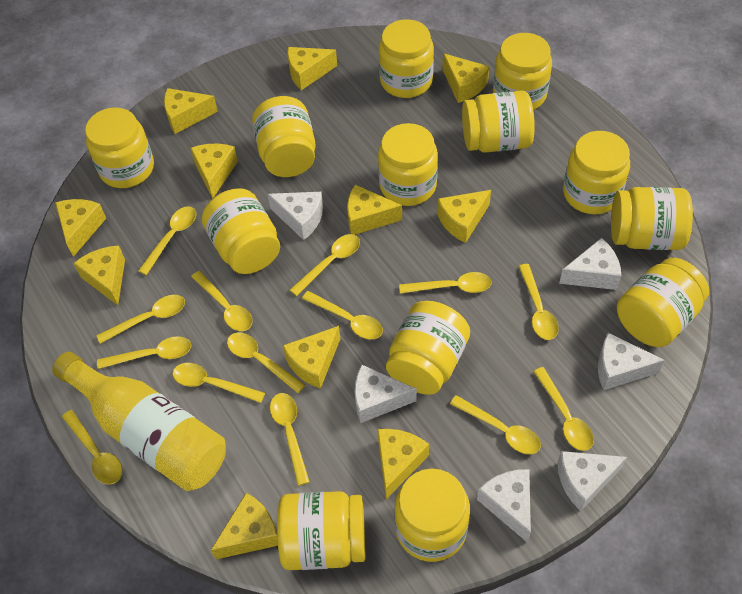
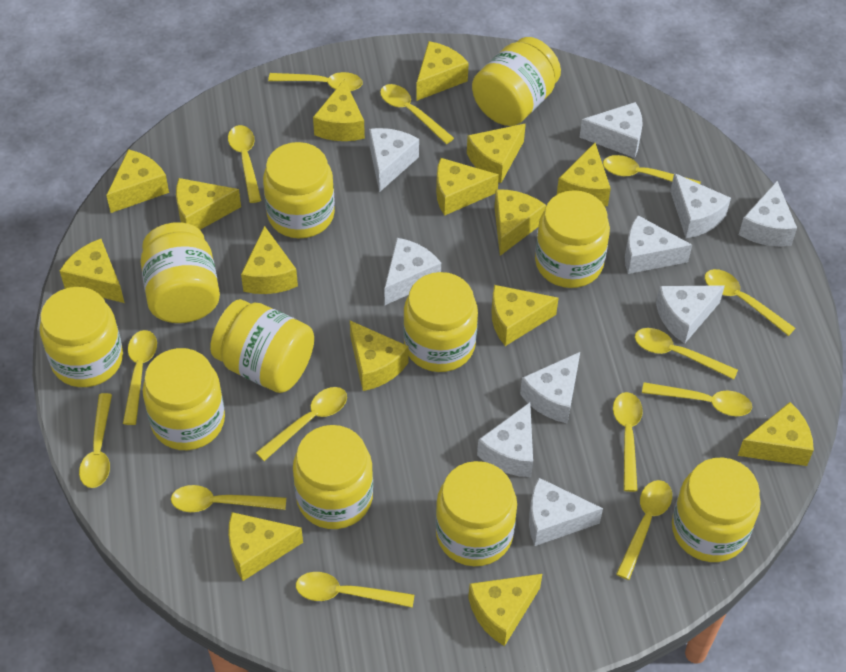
white cheese: [267,192,323,240] [355,365,417,423] [477,469,531,543] [557,451,627,511] [559,238,621,290] [598,333,665,390] = 6 -> [369,128,419,192] [384,238,441,305] [477,402,533,477] [520,352,580,423] [529,478,603,546] [579,102,643,158] [625,215,692,274] [656,285,725,344] [670,173,731,238] [739,181,797,247] = 10
yellow bottle: [52,352,226,491] = 1 -> none = 0
yellow cheese: [55,199,106,257] [73,245,125,305] [164,88,218,134] [190,144,238,199] [211,493,278,559] [283,326,340,389] [287,47,337,90] [347,185,402,235] [377,429,429,499] [437,190,491,243] [442,53,489,103] = 11 -> [60,239,124,303] [106,149,169,213] [176,178,241,230] [228,512,303,581] [241,226,298,294] [313,79,365,141] [350,321,408,391] [416,41,469,101] [436,158,499,216] [467,123,526,183] [468,574,542,646] [491,285,559,346] [494,189,546,256] [557,143,611,206] [738,402,814,466] = 15
yellow jar: [85,107,154,188] [202,188,280,274] [252,96,316,177] [277,491,365,570] [378,123,438,206] [379,19,434,98] [386,301,470,395] [394,469,470,562] [462,90,535,153] [493,33,552,110] [563,131,630,214] [611,187,693,250] [617,258,709,347] = 13 -> [40,287,123,387] [140,222,220,323] [143,348,225,450] [210,299,314,393] [263,142,335,238] [293,425,373,529] [403,272,478,372] [435,461,517,566] [472,37,561,126] [535,190,610,288] [672,457,761,562] = 11

